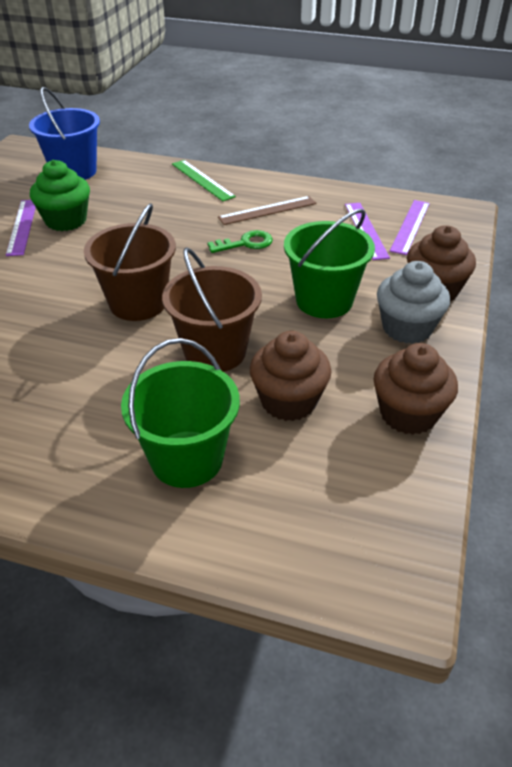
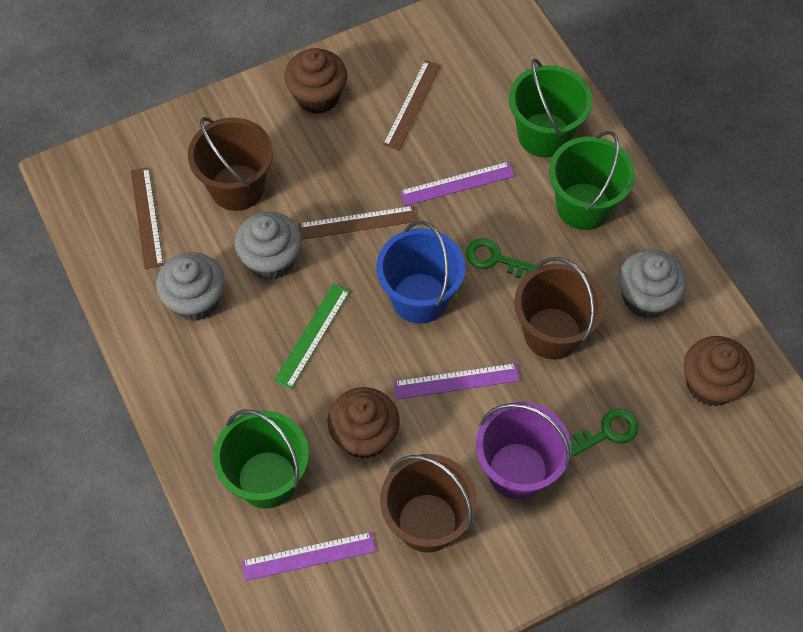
brown bucket: [84,203,176,321] [162,247,262,372] = 2 -> [188,117,273,211] [380,454,477,553] [514,257,605,359] = 3
brown ruler: [218,196,316,225] = 1 -> [131,167,164,269] [298,206,417,240] [383,60,441,151] = 3
green bucket: [121,338,240,488] [284,208,375,318] = 2 -> [213,409,309,509] [509,58,592,157] [549,131,635,230] = 3
green cupcake: [30,160,90,231] = 1 -> none = 0
green key: [208,230,273,253] = 1 -> [466,238,536,279] [570,409,639,457] = 2
grey cupcake: [377,261,450,344] = 1 -> [156,252,225,321] [234,212,302,280] [618,250,687,319] = 3
purple bucket: none = 0 -> [476,402,571,500] = 1

